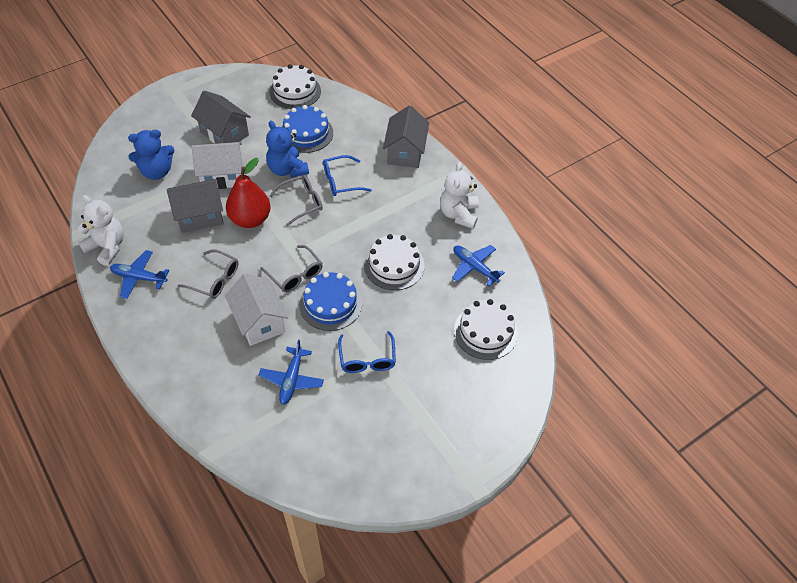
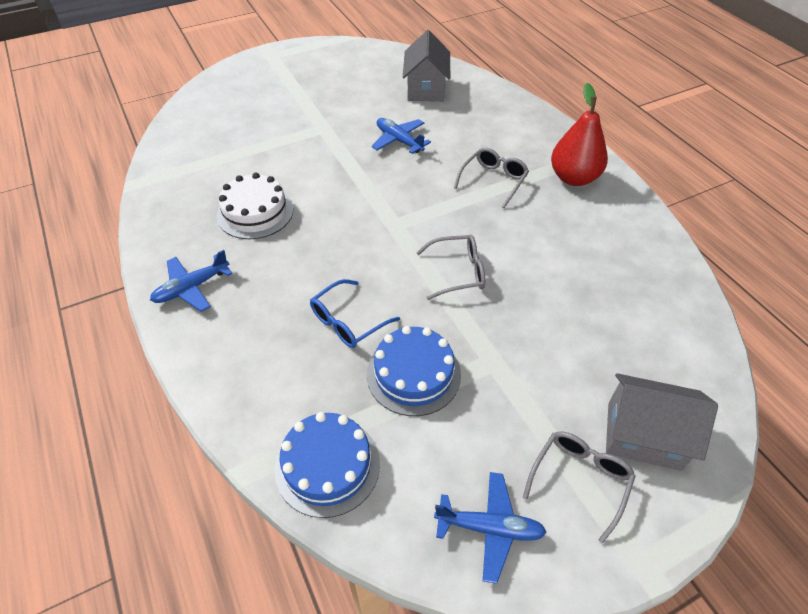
blue glasses: [323,155,372,196] [338,331,396,373] = 2 -> [310,279,400,348] = 1
blue teddy bear: [128,129,175,180] [266,121,309,178] = 2 -> none = 0
grey house: [167,179,224,233] [191,91,251,144] [383,105,429,168] = 3 -> [403,30,450,102] [606,373,718,471] = 2
white cake: [269,64,321,109] [364,234,425,290] [454,299,518,360] = 3 -> [217,173,293,239] = 1
white house: [192,142,243,189] [225,273,289,346] = 2 -> none = 0
white teddy bear: [77,195,124,266] [440,162,479,229] = 2 -> none = 0

